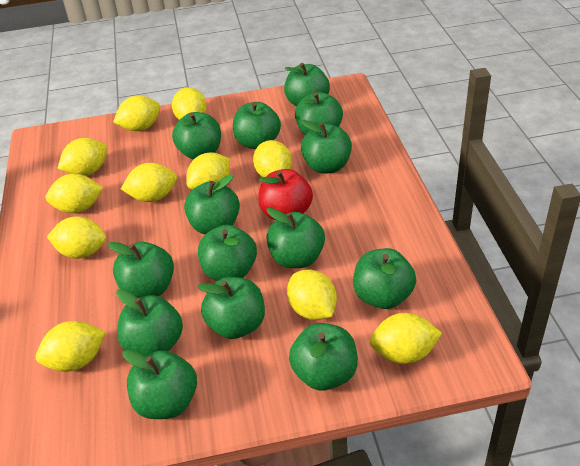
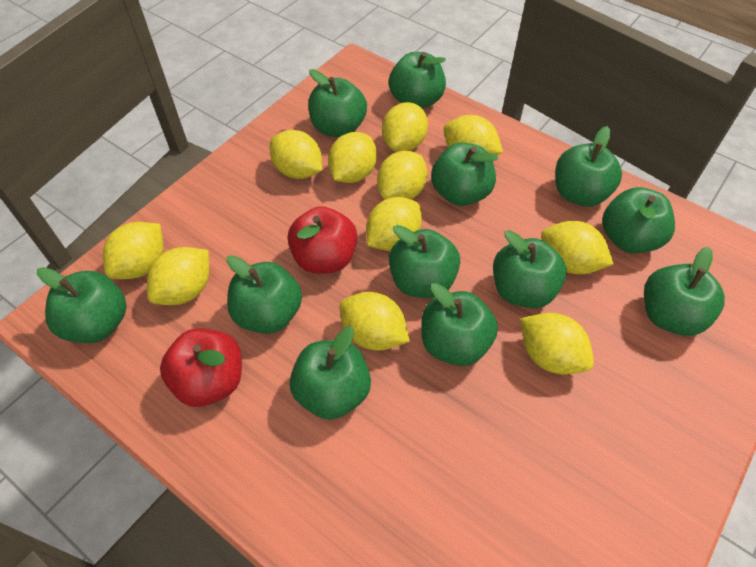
green apple: [108,242,174,298] [116,289,183,356] [122,350,197,419] [172,112,221,160] [184,174,240,234] [197,277,265,339] [198,225,257,281] [233,102,281,149] [266,208,325,268] [284,63,330,106] [289,323,358,391] [295,92,343,135] [301,120,352,174] [353,248,416,309] = 14 -> [37,267,127,343] [227,255,302,334] [290,326,371,420] [308,69,367,137] [389,52,446,109] [389,225,460,298] [421,283,498,366] [431,143,499,206] [493,230,567,308] [555,126,622,207] [602,187,675,254] [644,247,725,336] = 12
red apple: [258,169,313,220] = 1 -> [160,328,242,407] [287,206,357,274] = 2

